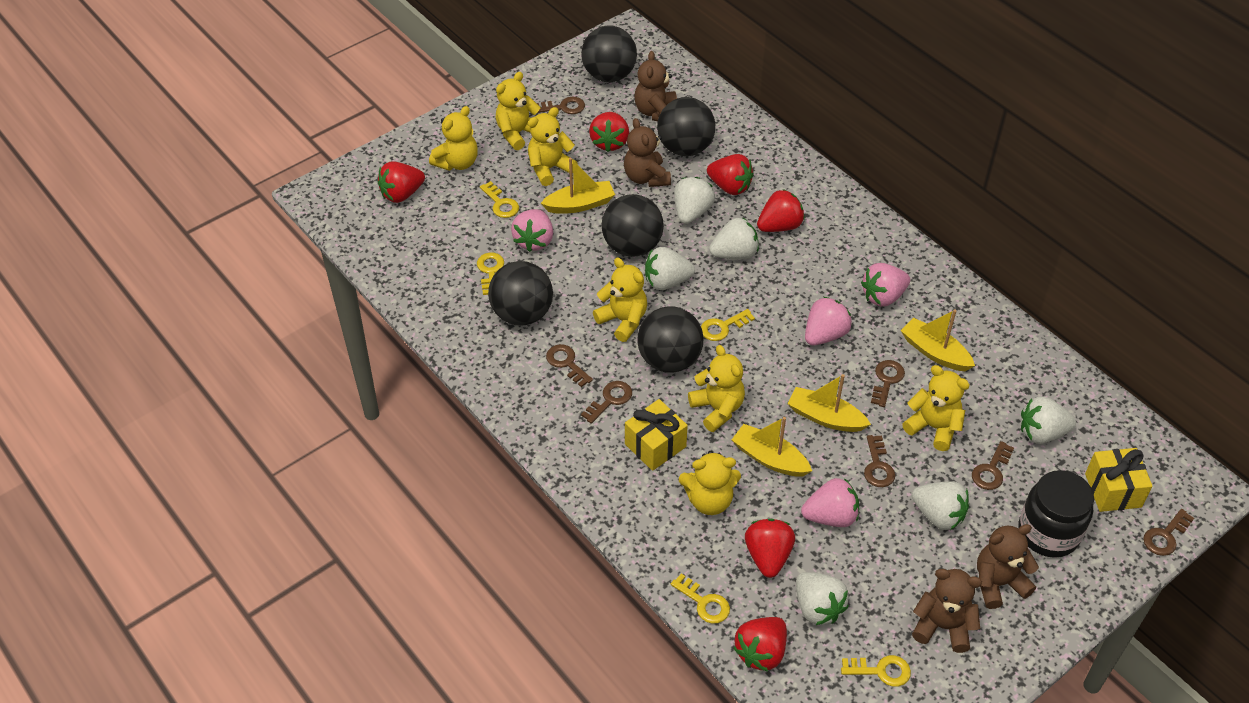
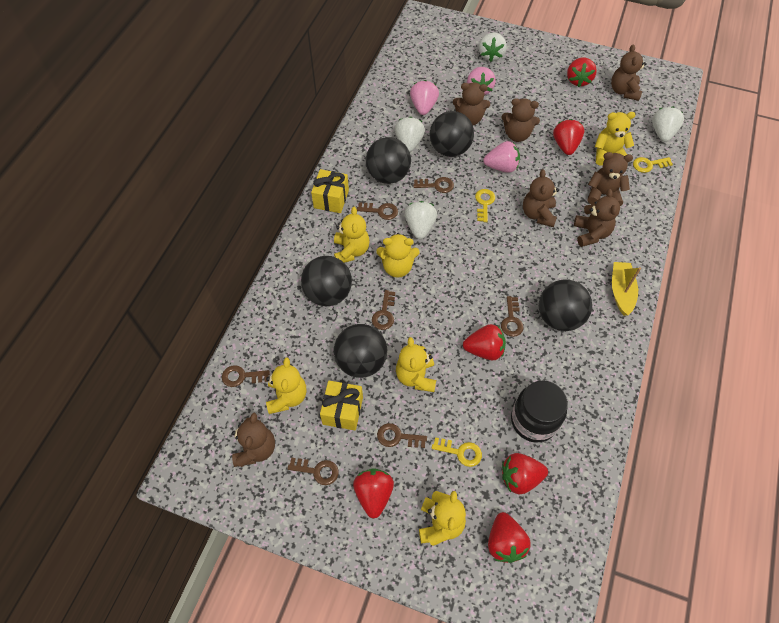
brown teddy bear: [624,118,671,187] [634,51,677,121] [912,569,982,653] [977,524,1039,609] = 4 -> [232,413,275,467] [453,82,490,125] [501,98,540,142] [523,169,559,227] [574,189,620,247] [588,152,633,206] [611,44,646,101] = 7
pink strawberry: [511,209,553,252] [801,478,859,527] [805,297,852,345] [861,263,910,307] = 4 -> [410,80,439,115] [467,67,496,95] [483,141,520,173] = 3
white strawberry: [645,247,695,290] [674,177,715,224] [709,217,759,259] [796,572,849,625] [912,481,969,530] [1021,396,1076,444] = 6 -> [395,117,425,152] [405,201,437,239] [479,32,506,62] [652,106,684,142] = 4
yellow boat: [541,158,615,214] [732,417,812,476] [788,374,871,432] [900,309,975,371] = 4 -> [612,262,641,316] = 1
yellow key: [477,252,504,295] [480,181,519,218] [671,574,730,624] [701,309,755,341] [841,655,911,687] = 5 -> [432,437,482,467] [475,189,495,222] [633,157,673,173] = 3
yellow teddy bear: [429,106,478,171] [496,72,541,150] [528,107,578,186] [593,258,647,342] [679,451,741,515] [688,345,745,432] [902,365,970,451] = 7 -> [266,357,306,414] [334,207,370,263] [376,233,420,278] [396,337,436,392] [419,491,466,546] [595,112,635,166] = 6

